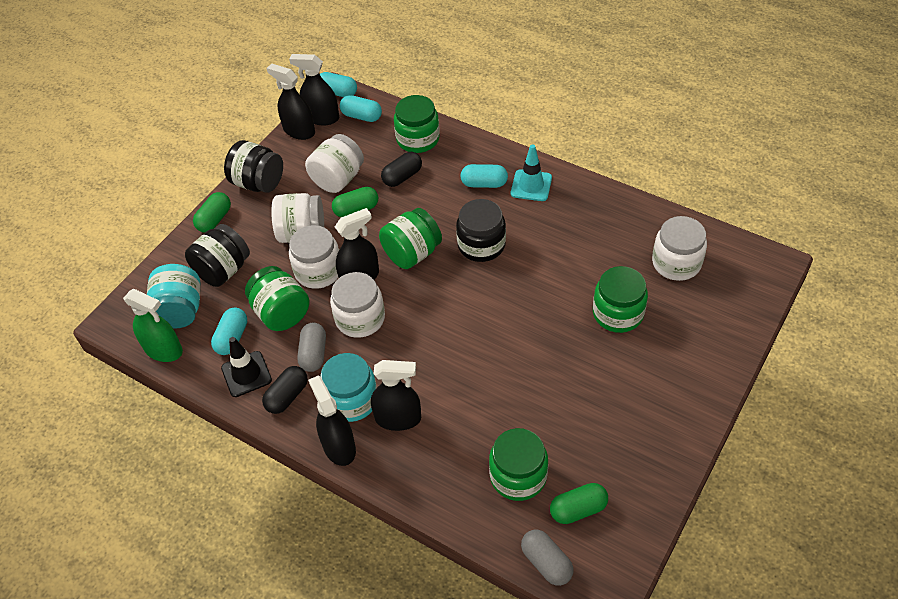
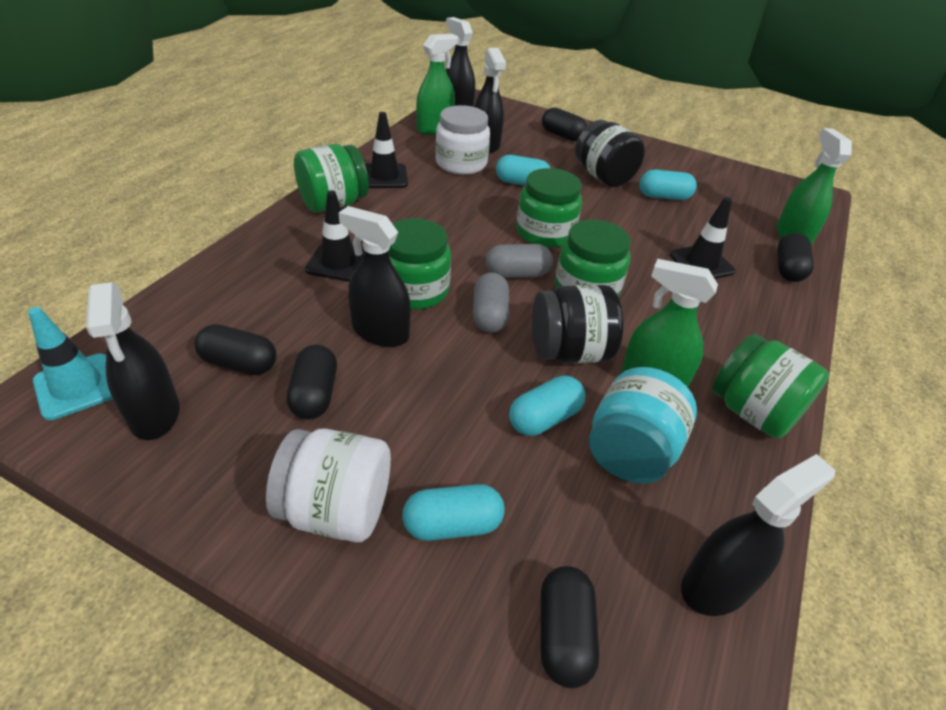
black capsule: [262,366,308,414] [381,152,422,187] = 2 -> [194,324,277,375] [287,345,337,420] [541,566,599,688] [542,107,587,141] [777,233,814,282] = 5
black jar: [185,224,250,287] [224,140,283,193] [456,199,506,262] = 3 -> [532,285,623,364] [575,120,645,187] = 2
black traffic cone: [221,337,272,397] = 1 -> [305,190,365,282] [365,112,408,188] [670,197,736,279] = 3
green capsule: [193,192,231,232] [332,187,378,217] [550,483,608,524] = 3 -> none = 0
green spray bottle: [123,288,183,362] = 1 -> [416,34,458,135] [621,259,718,387] [776,128,852,245] = 3
turquoise jar: [147,264,200,329] [321,353,377,422] = 2 -> [589,367,697,484] = 1
white jar: [271,193,324,243] [289,225,339,289] [305,134,364,193] [330,272,385,338] [652,216,707,281] = 5 -> [266,429,391,542] [435,105,490,175] = 2

